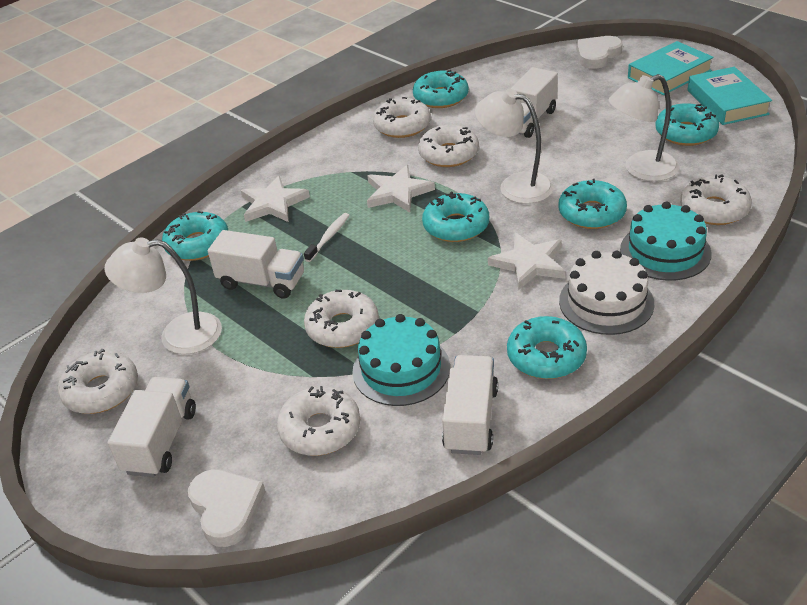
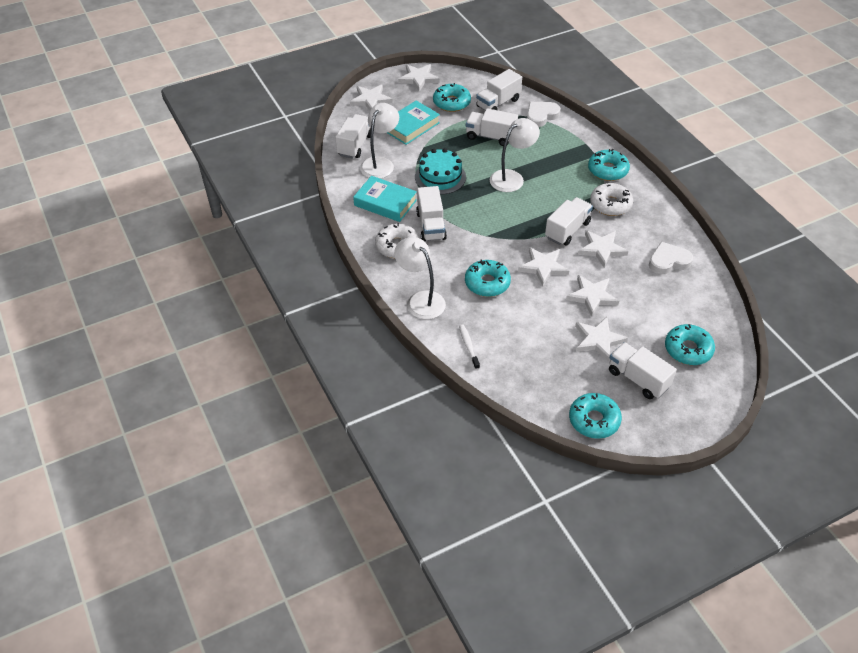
turquoise cake: [352,314,450,406] [620,202,712,281] = 2 -> [415,148,466,195] = 1
turquoise donut: [162,211,229,261] [413,70,469,108] [422,191,489,242] [507,316,587,379] [558,179,627,229] [655,103,719,146] = 6 -> [433,83,471,112] [465,260,511,297] [569,393,622,439] [588,149,630,181] [665,324,715,365] = 5
white cake: [559,251,654,335] = 1 -> none = 0
white donut: [58,349,138,414] [277,386,360,456] [304,290,379,348] [373,97,431,138] [418,125,479,167] [680,174,752,225] = 6 -> [375,223,419,258] [590,183,633,216] = 2
white star: [240,176,310,222] [367,165,435,212] [488,233,566,290] = 3 -> [350,85,393,110] [398,64,440,92] [518,247,569,286] [566,275,619,317] [575,317,628,362] [578,230,628,268] = 6
white truck: [108,377,196,477] [208,230,304,299] [442,355,498,455] [510,67,558,138] = 4 -> [335,114,371,159] [416,186,447,242] [466,108,518,146] [476,69,522,110] [545,197,593,246] [609,342,677,399] = 6

